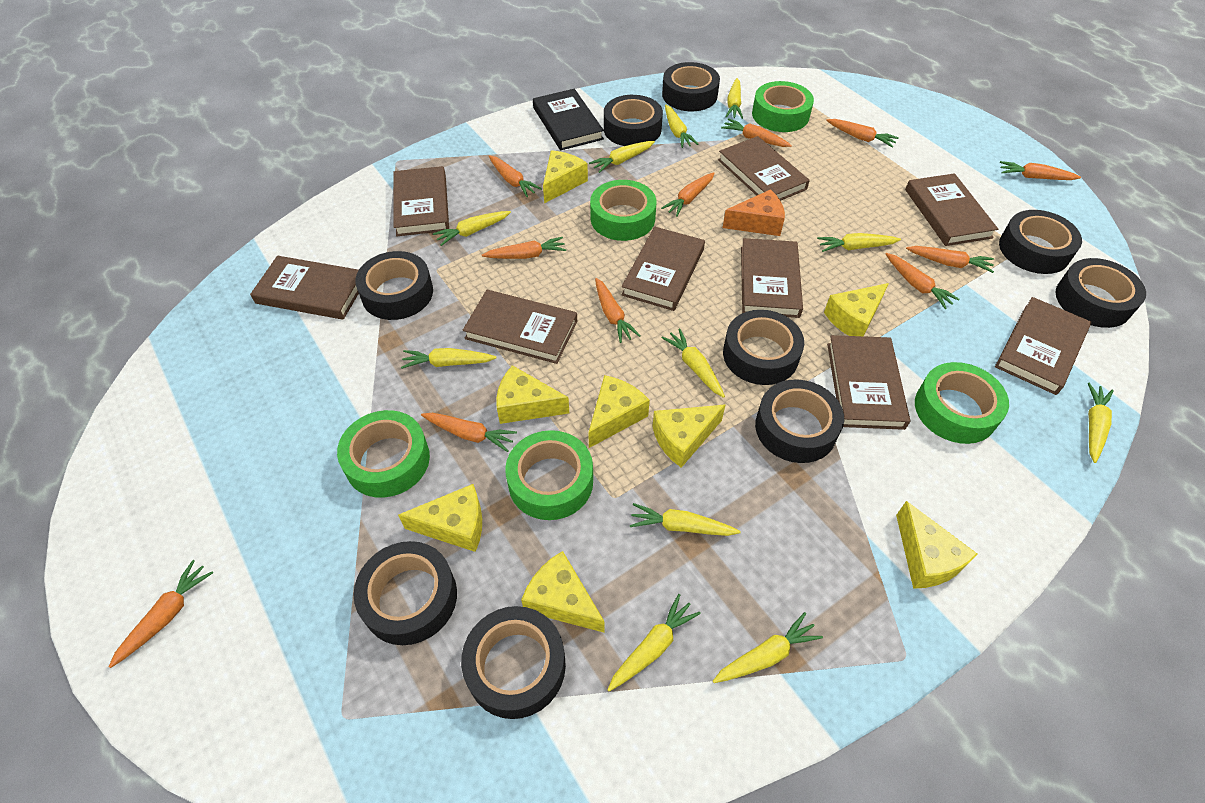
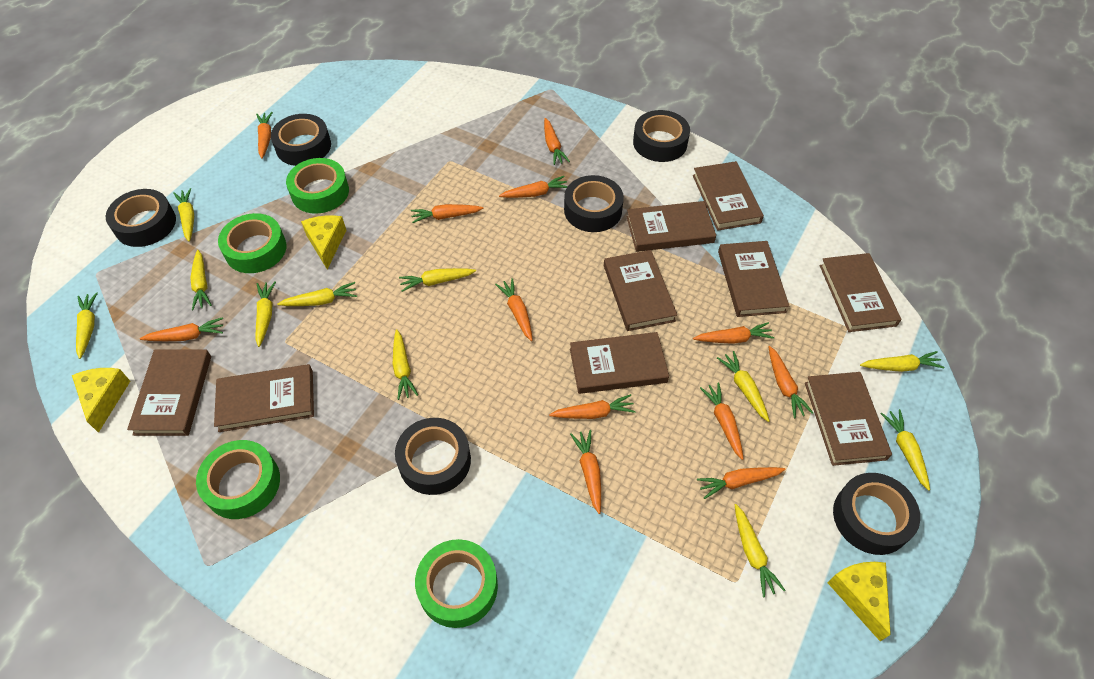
black book: [533,89,604,150] = 1 -> none = 0
black tape: [354,541,457,645] [355,251,433,320] [461,606,566,719] [604,95,663,146] [662,62,720,111] [723,310,804,385] [755,379,844,463] [999,210,1082,274] [1055,258,1146,328] = 9 -> [106,189,176,247] [271,114,331,166] [395,418,471,495] [564,175,624,232] [633,110,690,162] [833,473,920,555] = 6
green tape: [337,410,430,498] [505,430,593,520] [590,180,656,241] [752,81,814,132] [915,362,1009,444] = 5 -> [196,440,280,519] [218,213,286,273] [286,158,349,214] [415,539,498,628] = 4
orange carrot: [108,560,213,668] [421,413,517,452] [482,237,566,259] [489,155,542,197] [595,278,641,343] [661,172,715,217] [721,118,792,147] [826,119,899,148] [886,253,960,309] [906,246,994,273] [1000,161,1081,180] = 11 -> [140,317,223,341] [256,112,273,159] [411,204,483,223] [495,278,533,341] [499,176,568,198] [544,118,570,165] [549,394,636,419] [570,430,601,514] [693,322,774,344] [697,467,786,499] [700,383,744,460] [768,346,813,418] = 12
orange cheese: [723,189,785,236] = 1 -> none = 0
yellow cheese: [398,484,482,552] [496,365,569,424] [521,551,605,632] [543,150,588,203] [588,375,650,448] [652,404,726,468] [824,283,889,336] [896,501,978,589] = 8 -> [72,368,130,433] [301,215,347,269] [827,562,891,642] = 3

